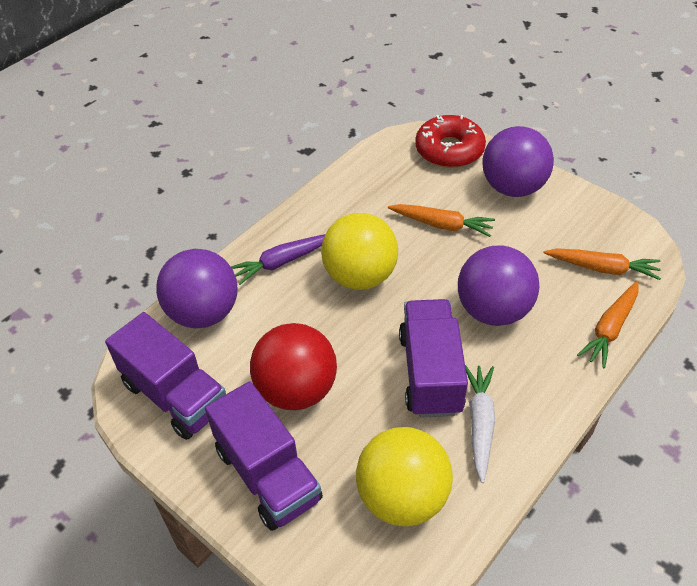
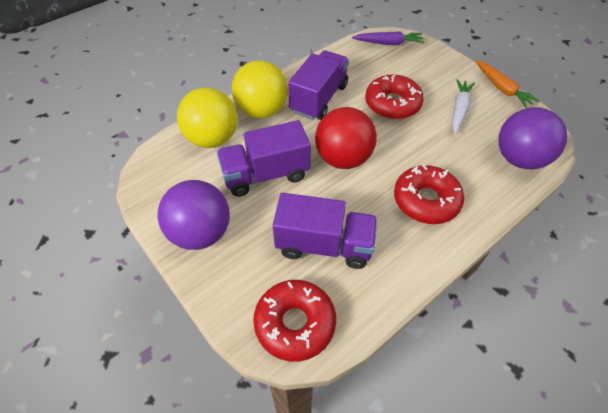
orange carrot: [388,204,495,237] [544,248,661,280] [577,281,639,368] = 3 -> [475,60,539,108] = 1
purple ball: [156,249,238,328] [458,246,539,326] [483,126,554,197] = 3 -> [157,180,230,250] [498,107,567,169] = 2
red donut: [415,115,486,168] = 1 -> [253,280,336,362] [365,74,424,119] [394,165,464,224] = 3

